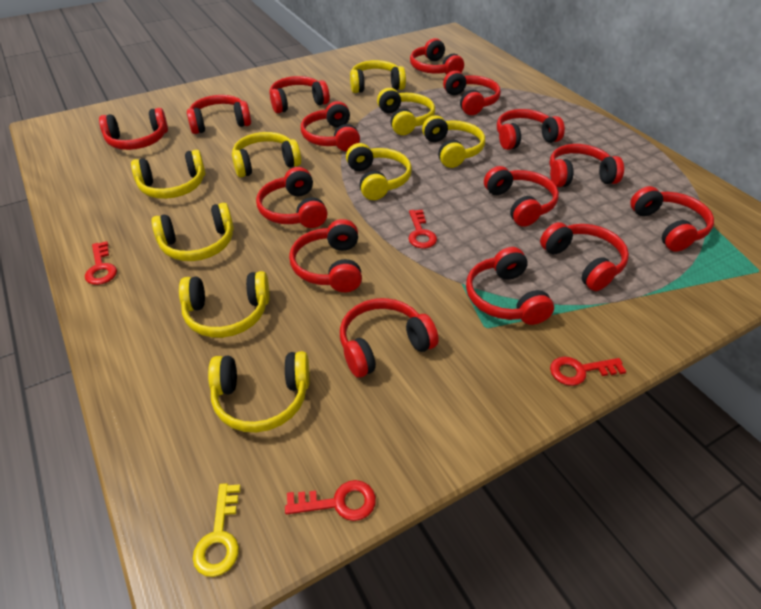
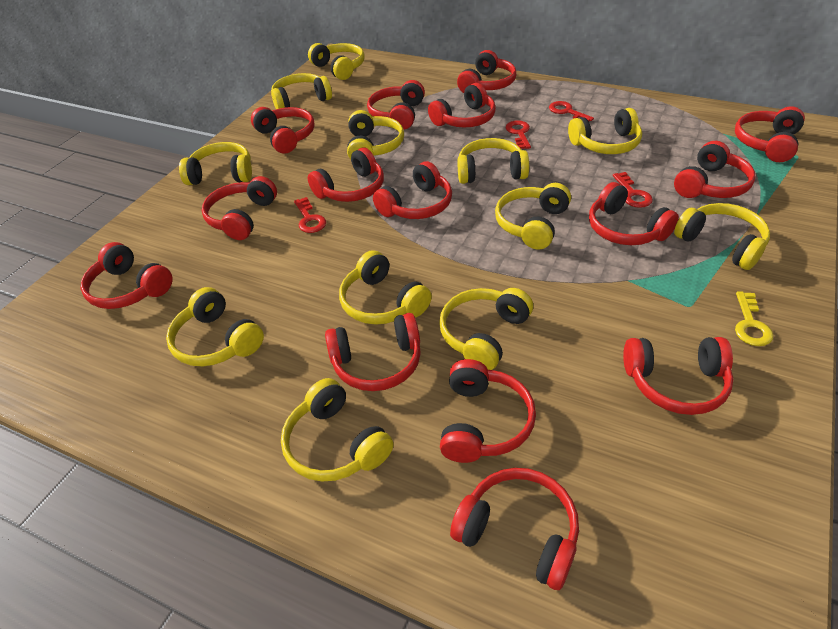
yellow headphones: [131,150,205,199] [151,203,234,261] [179,271,270,338] [208,351,310,432] [232,132,301,177] [346,143,412,200] [350,60,406,93] [377,88,435,135] [422,115,485,168] = 9 -> [166,287,264,366] [179,142,252,185] [271,73,332,109] [281,378,393,482] [308,43,365,80] [339,250,432,325] [347,110,404,159] [439,288,533,370] [457,138,529,184] [495,183,571,250] [568,108,642,154] [674,203,770,270] = 12

